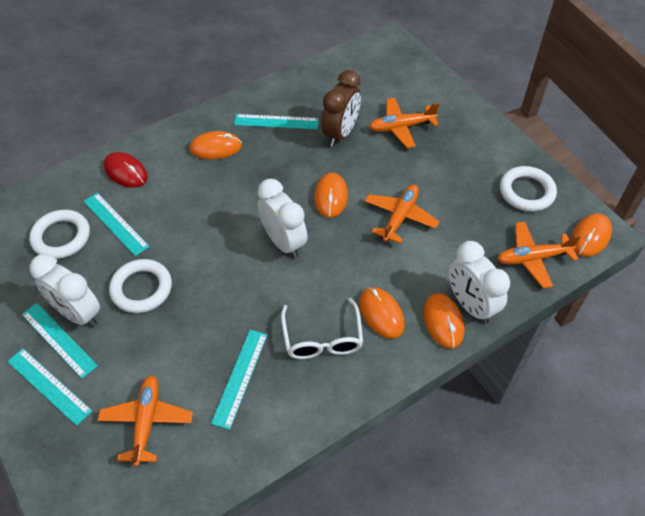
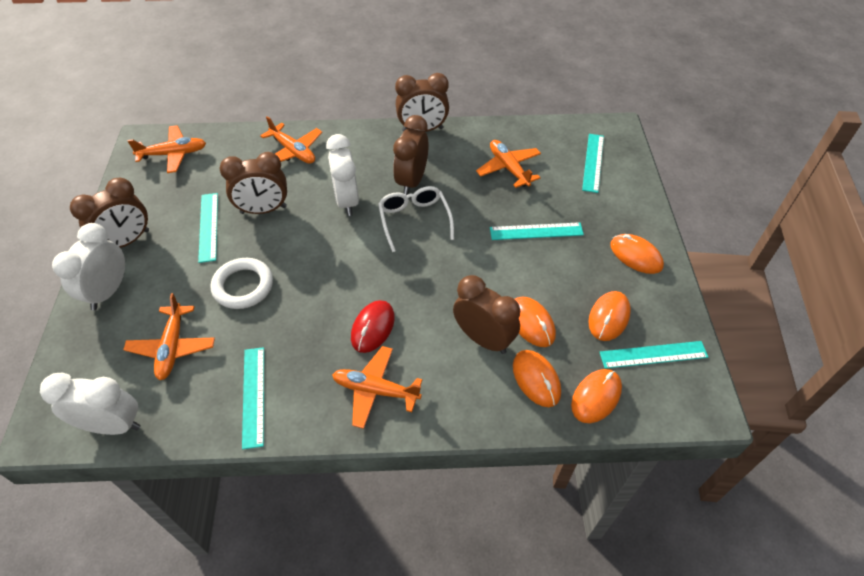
brown clock: [321,70,361,147] = 1 -> [70,178,149,248] [219,152,287,214] [393,115,429,195] [395,73,449,132] [453,275,520,354] = 5
orange plane: [97,375,193,466] [365,185,439,244] [369,98,439,148] [497,222,581,288] = 4 -> [123,293,215,380] [127,125,206,173] [260,116,322,163] [332,346,423,429] [476,140,541,188] = 5
white ring: [29,210,90,259] [109,259,172,313] [500,166,557,212] = 3 -> [210,258,273,309] = 1

